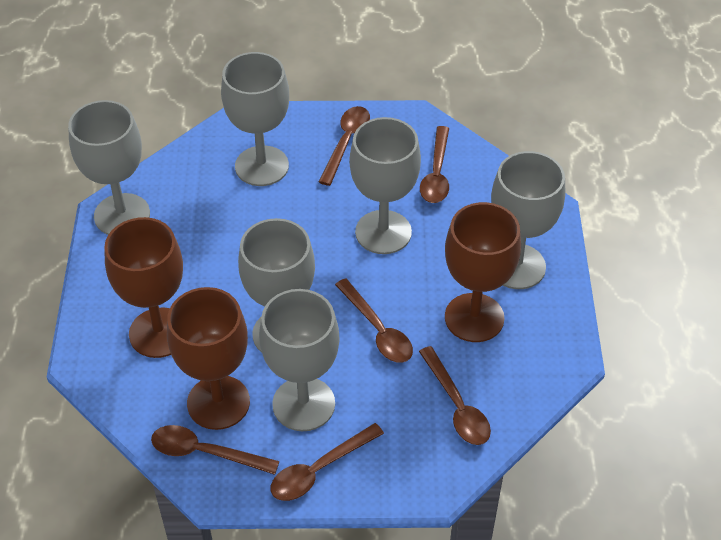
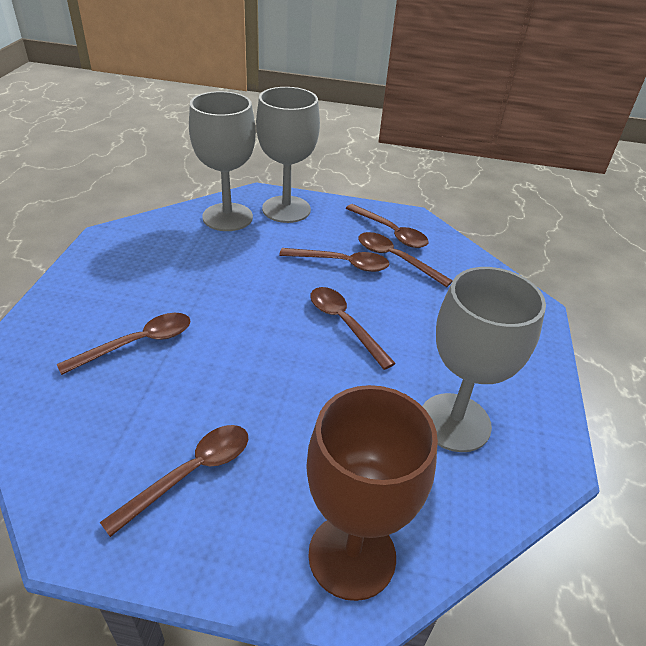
brown goblet: [104,217,183,358] [167,287,250,430] [445,202,521,342] = 3 -> [306,385,438,601] = 1
grey goblet: [68,100,150,235] [221,52,289,186] [238,218,315,353] [259,289,340,431] [349,117,421,254] [491,151,565,289] = 6 -> [189,91,256,231] [256,87,320,223] [422,267,546,452] = 3

